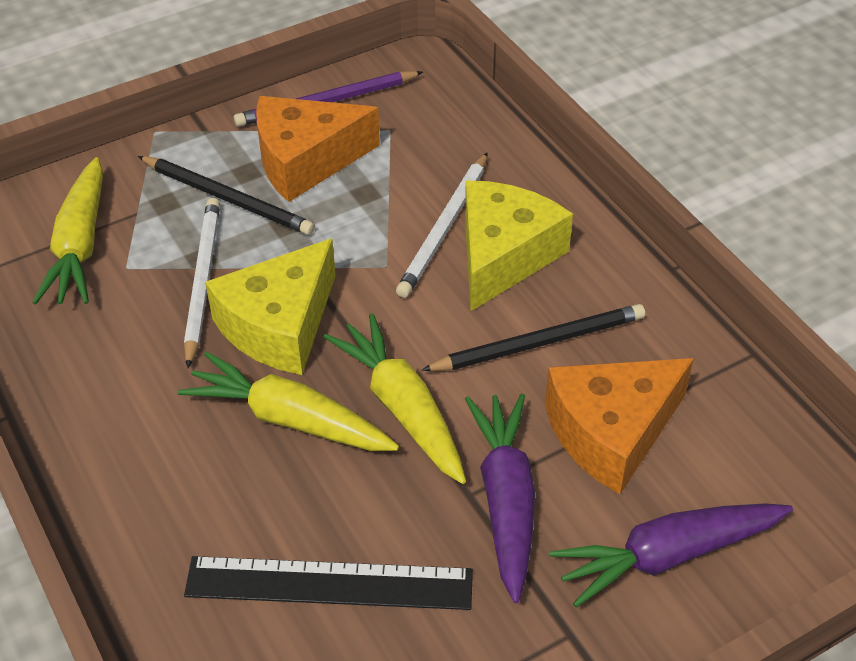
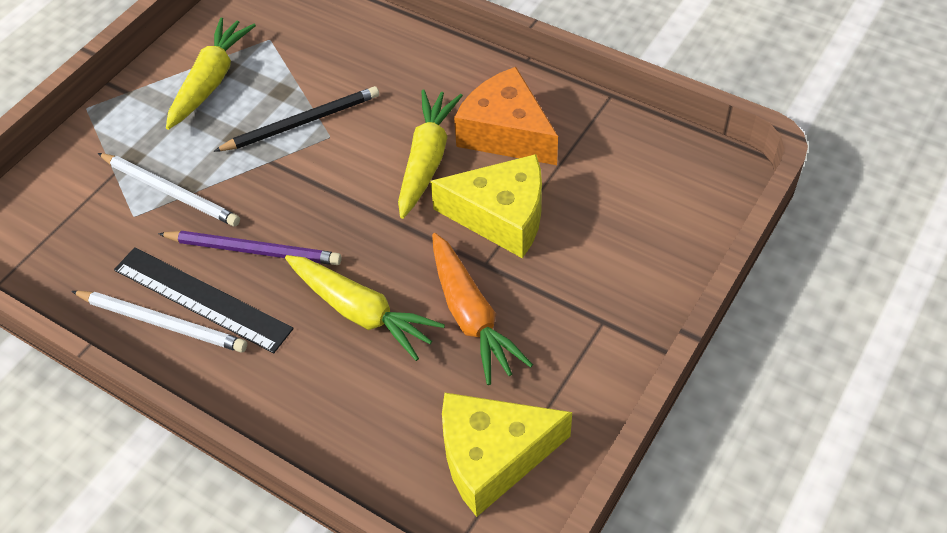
black pencil: [138,156,315,235] [421,304,645,371] = 2 -> [213,86,379,152] = 1
orange carrot: none = 0 -> [432,233,533,385] = 1
orange cheese: [256,96,380,202] [545,358,694,494] = 2 -> [454,67,558,165] = 1
purple carrot: [465,393,535,603] [550,503,793,608] = 2 -> none = 0

